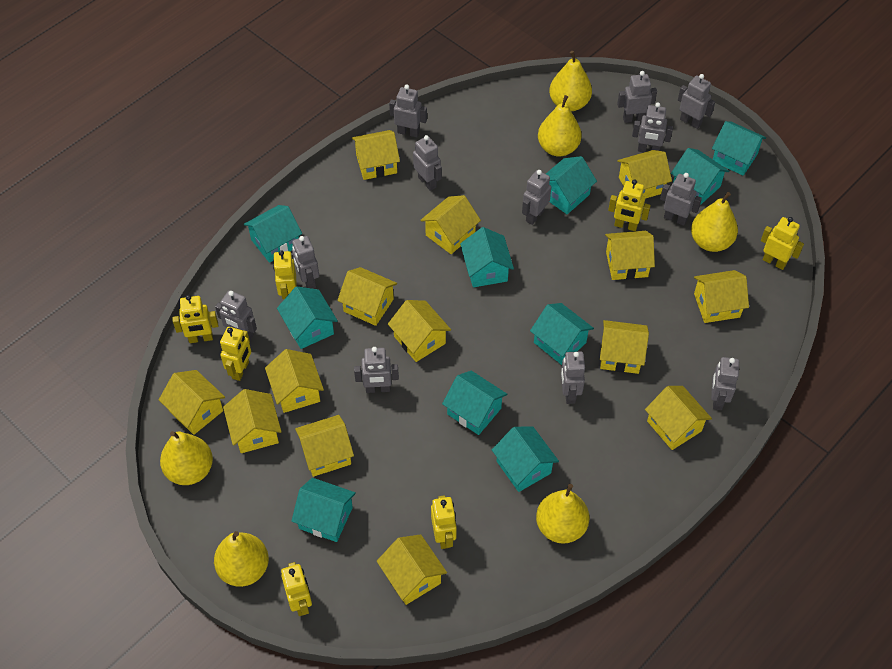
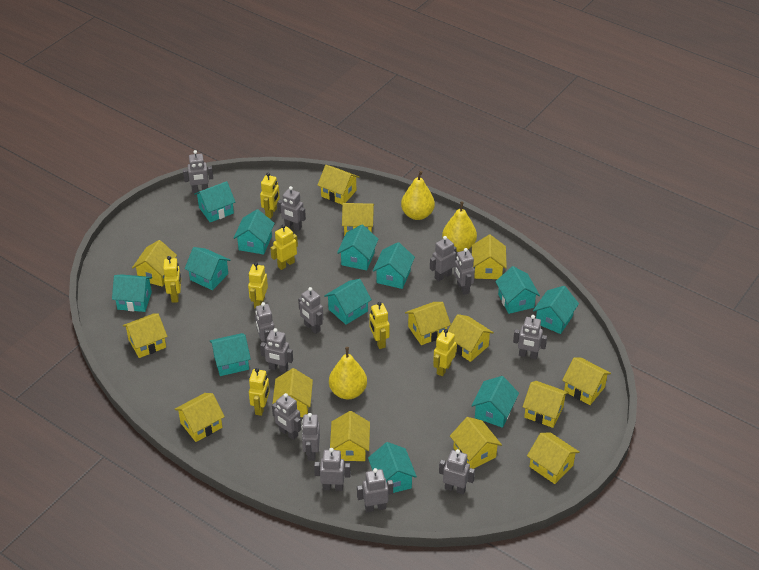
grey robot: [215,290,257,340] [292,236,319,289] [354,347,399,393] [389,85,427,137] [413,135,442,191] [522,170,551,225] [561,351,585,404] [617,71,657,123] [632,102,673,152] [660,173,702,226] [678,74,715,129] [711,357,739,410] = 12 -> [183,150,213,193] [255,302,274,344] [260,328,293,373] [272,393,301,440] [277,186,306,231] [298,287,323,334] [302,413,320,461] [314,448,351,491] [357,468,393,512] [430,236,457,282] [439,449,475,495] [454,248,475,295] [513,315,547,359] = 13
turquoise house: [244,205,302,263] [277,286,338,349] [291,478,356,542] [442,371,507,435] [460,227,514,287] [492,426,559,492] [530,303,594,365] [546,156,597,214] [671,148,729,205] [712,121,766,175] = 10 -> [112,274,152,312] [185,247,230,290] [194,181,235,222] [210,333,251,376] [234,209,275,255] [324,279,372,325] [337,224,378,270] [368,442,417,493] [373,242,415,289] [471,376,519,428] [495,266,540,314] [533,286,579,334] = 12
yellow pear: [160,431,213,485] [214,531,269,587] [536,484,590,544] [538,95,582,157] [549,51,592,111] [691,192,738,252] = 6 -> [329,347,367,399] [401,171,435,220] [442,202,477,252] = 3

